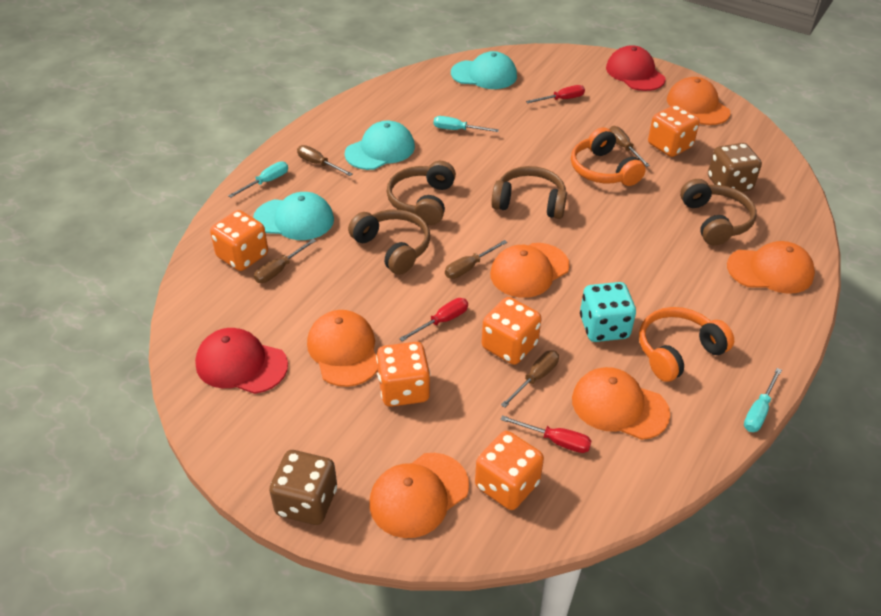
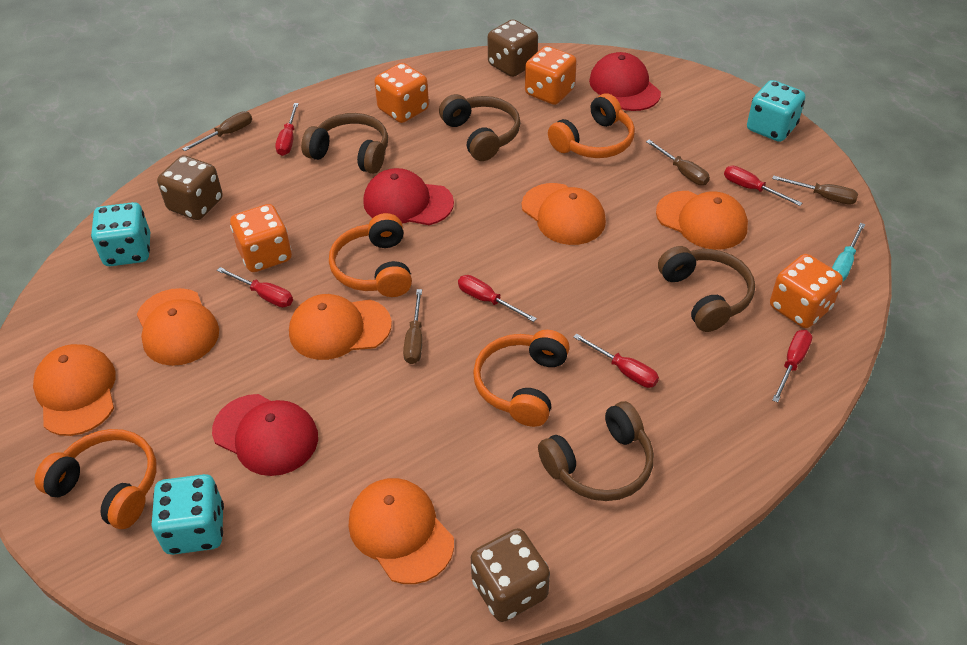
brown dice: [269,450,337,525] [708,143,762,192] = 2 -> [157,155,223,220] [471,528,550,622] [488,20,538,77] = 3
brown screwdriver: [254,239,316,283] [297,145,352,176] [445,240,507,279] [501,351,559,408] [609,126,650,167] = 5 -> [182,111,252,151] [403,289,422,364] [646,140,710,185] [772,175,858,205] = 4
orange dice: [210,210,268,271] [376,342,430,407] [475,431,544,510] [482,297,542,365] [648,105,700,157] = 5 -> [230,204,292,272] [374,63,429,123] [525,46,577,105] [770,254,843,328] = 4
orange headphones: [571,127,646,186] [639,307,734,382] = 2 -> [34,429,156,529] [329,213,412,297] [473,330,570,427] [548,93,635,158] = 4
red cap: [195,328,288,394] [606,45,665,91] = 2 -> [212,394,318,476] [363,168,454,225] [589,52,661,111] = 3
red screwdriver: [399,298,468,342] [500,415,592,453] [526,85,585,103] = 3 -> [217,267,293,307] [275,103,299,156] [458,275,537,322] [574,334,659,388] [724,166,802,206] [772,330,812,403] = 6
turquoise cap: [253,192,334,240] [345,121,415,170] [451,51,517,89] = 3 -> none = 0
turquoise dice: [580,282,636,342] = 1 -> [91,202,150,266] [151,474,224,555] [747,80,805,142] = 3
turquoise screwdriver: [228,161,288,198] [434,116,499,132] [744,368,782,432] = 3 -> [832,223,866,281] = 1

